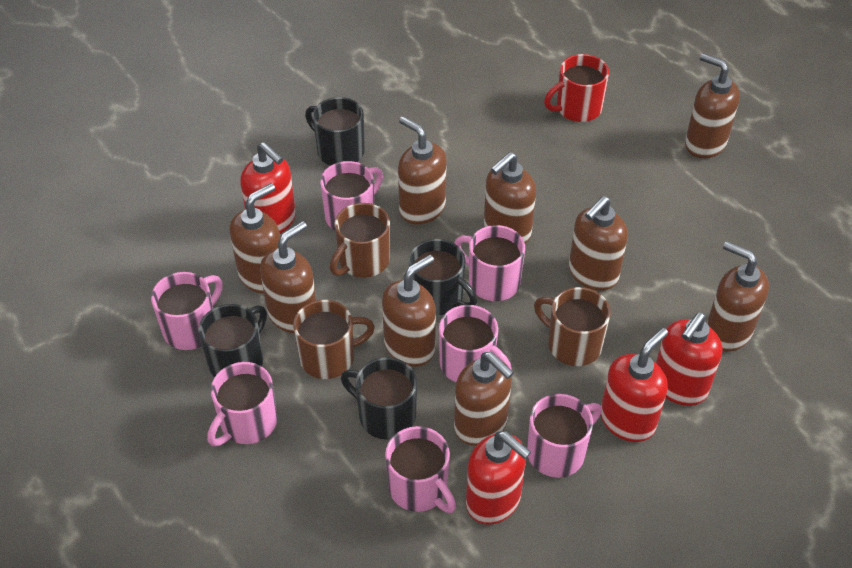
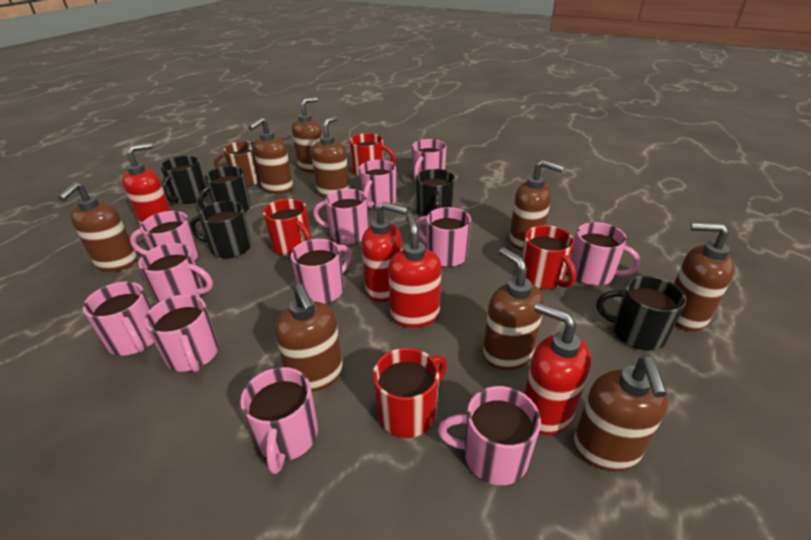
black mug: [198,304,267,377] [305,97,365,166] [341,357,417,440] [409,239,477,316] = 4 -> [160,156,208,204] [190,201,251,259] [198,166,251,212] [416,169,455,217] [596,276,686,351] = 5
brown mug: [293,300,375,379] [330,203,390,278] [534,287,611,366] = 3 -> [214,141,260,187] = 1
pink mug: [151,272,223,350] [207,362,277,446] [320,161,383,231] [385,426,456,513] [439,305,512,382] [454,225,525,301] [527,394,602,478] = 7 -> [83,281,154,356] [130,211,199,260] [138,243,213,303] [145,294,219,372] [240,367,318,474] [291,239,351,304] [313,189,369,244] [359,160,396,209] [412,139,447,181] [416,207,471,267] [438,386,541,485] [571,222,641,286] = 12
red mug: [544,54,609,122] = 1 -> [263,199,312,256] [350,133,396,176] [373,348,447,438] [522,225,576,289] = 4

